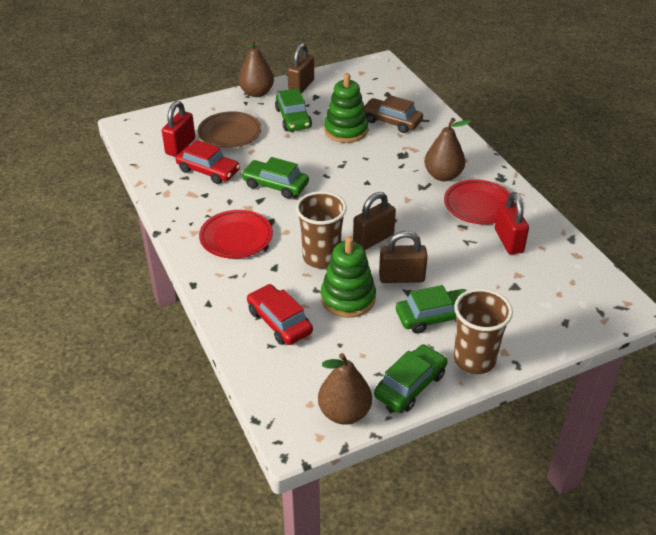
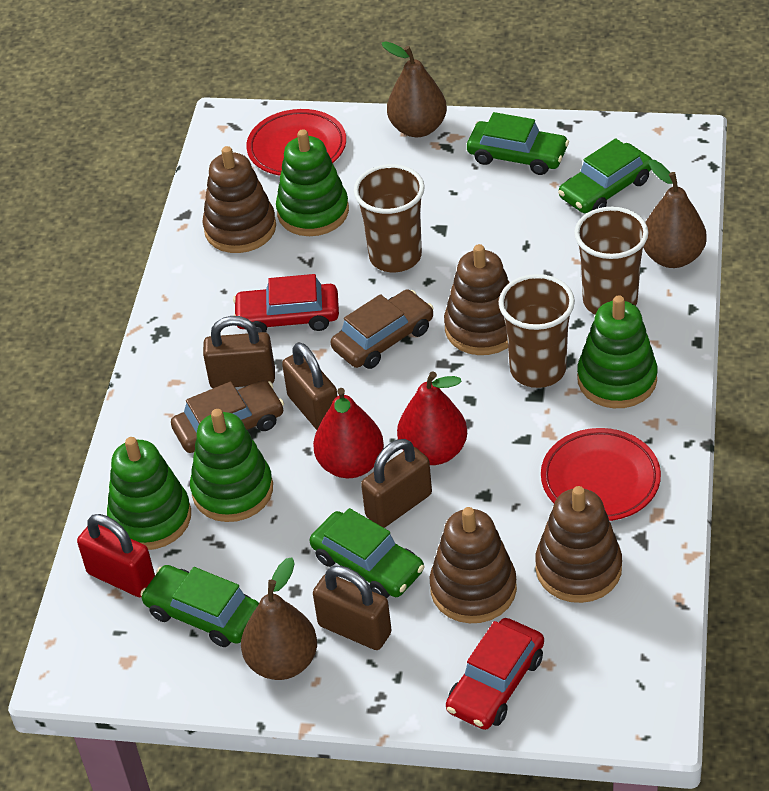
brown car: [364,95,423,133] = 1 -> [171,380,284,453] [331,289,434,369] = 2
brown cup: [296,191,347,268] [454,288,513,374] = 2 -> [354,164,425,272] [499,274,575,388] [574,207,648,315] = 3
brown padlock: [288,43,314,93] [353,192,396,250] [379,231,428,283] = 3 -> [203,316,275,388] [282,342,337,430] [313,566,392,650] [361,439,432,528] = 4
brown plate: [198,111,261,148] = 1 -> none = 0
brown stacking toy: none = 0 -> [202,146,276,253] [430,507,517,623] [444,244,510,355] [535,486,622,603] = 4
green stacking toy: [321,236,376,318] [324,73,368,143] = 2 -> [107,437,191,550] [190,409,273,522] [276,129,349,236] [577,295,657,408] = 4
red padlock: [162,101,195,157] [495,192,529,254] = 2 -> [77,514,155,597] = 1
red pear: none = 0 -> [313,388,384,478] [397,372,467,465] = 2

